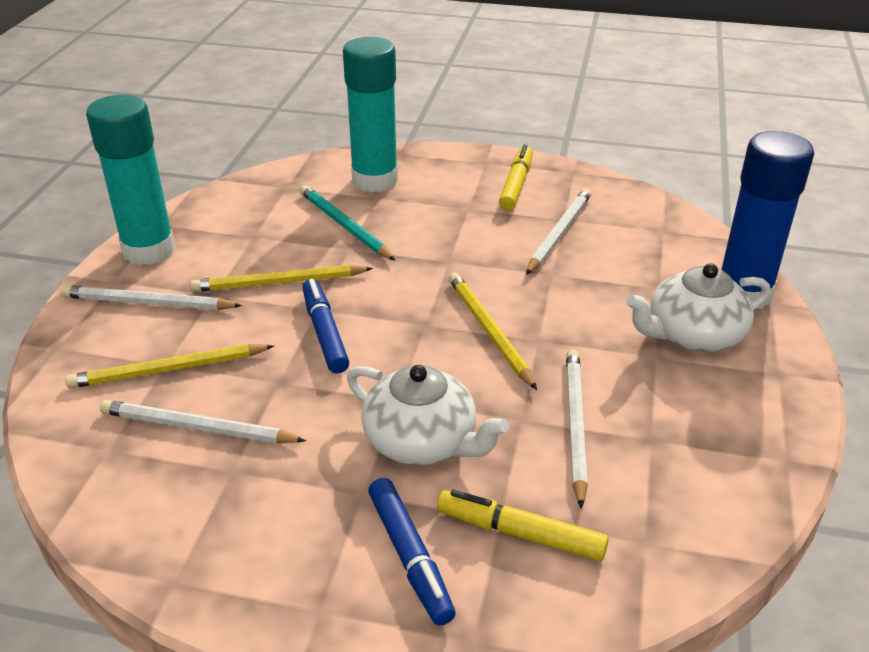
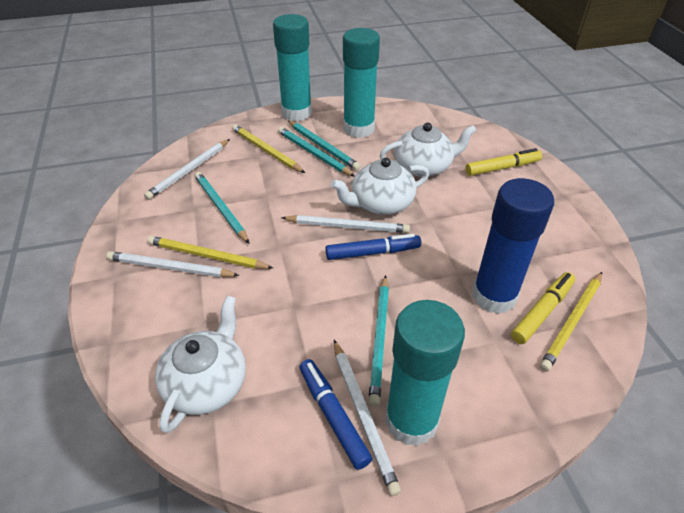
turquoise glue stick: [86,95,176,265] [343,37,398,192] = 2 -> [273,14,312,121] [343,28,380,138] [385,300,465,446] = 3
turquoise pencil: [300,185,395,260] = 1 -> [194,172,250,244] [278,127,355,177] [288,120,361,170] [368,275,389,406] = 4
white teapot: [347,365,509,465] [626,263,770,352] = 2 -> [155,296,246,433] [331,158,429,215] [379,123,477,177] = 3

